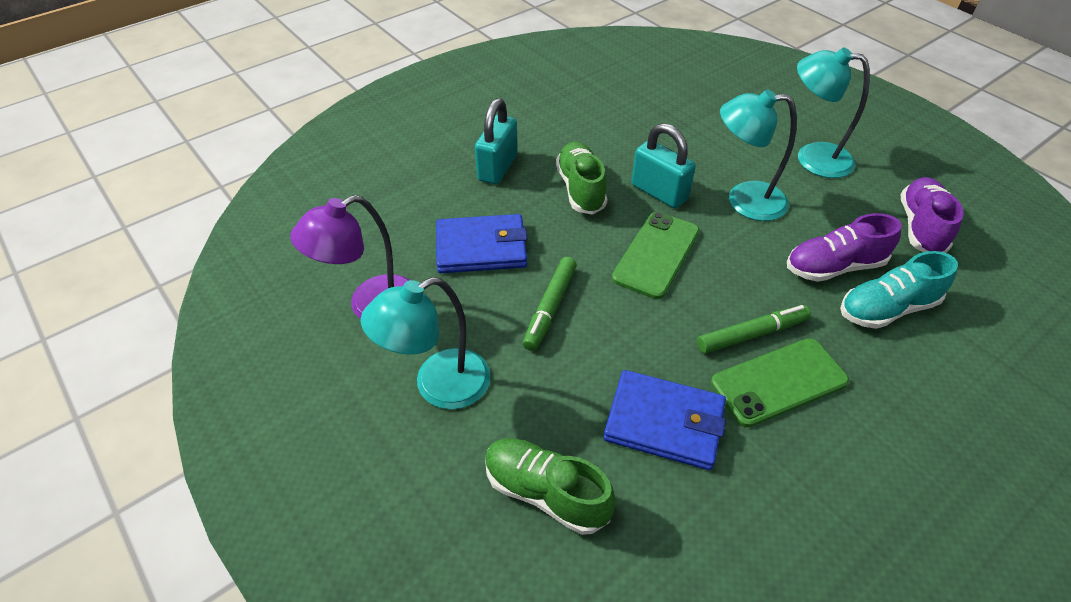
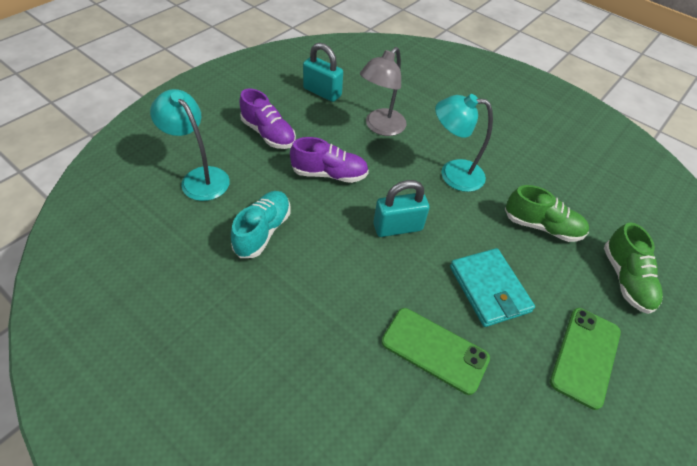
blue wallet: [436,214,527,273] [604,370,726,470] = 2 -> none = 0
green marker: [523,257,577,351] [697,305,811,354] = 2 -> none = 0
grey lamp: none = 0 -> [360,47,407,136] = 1
purple lamp: [290,195,409,319] = 1 -> none = 0
turquoise lamp: [360,277,491,409] [720,89,797,221] [797,47,870,178] = 3 -> [150,89,230,201] [435,94,493,192] = 2
turquoise wallet: none = 0 -> [450,248,535,327] = 1

